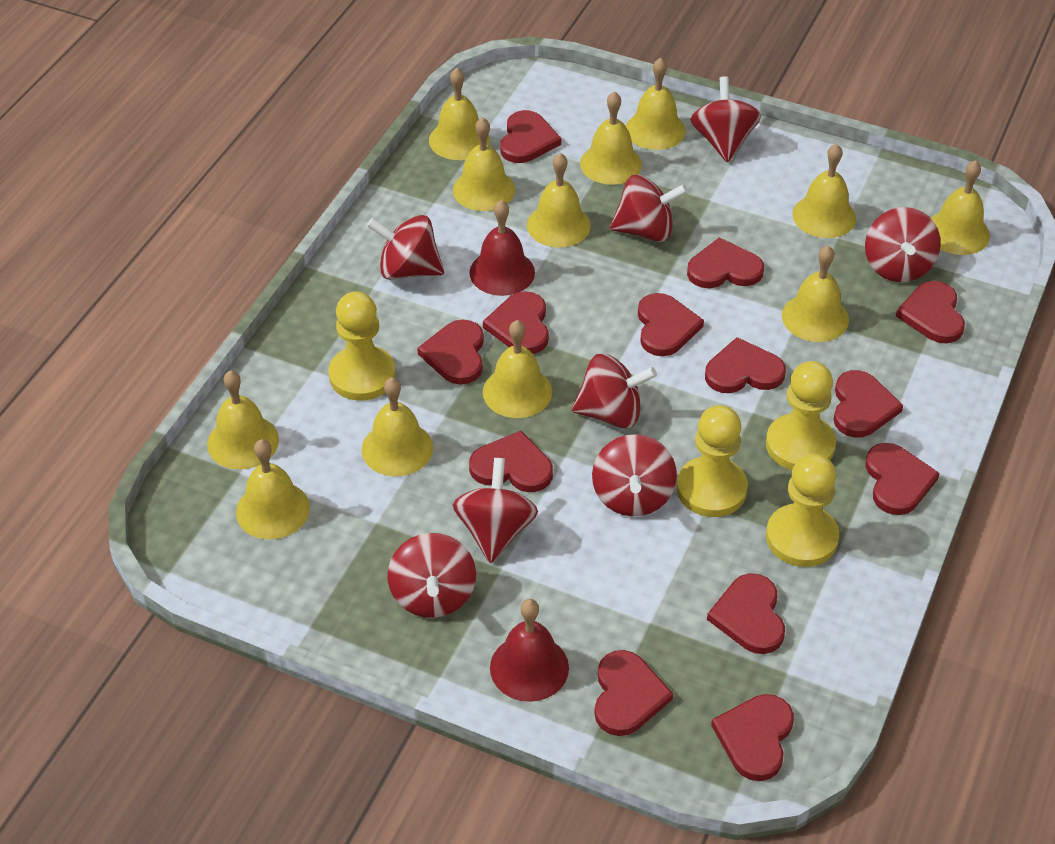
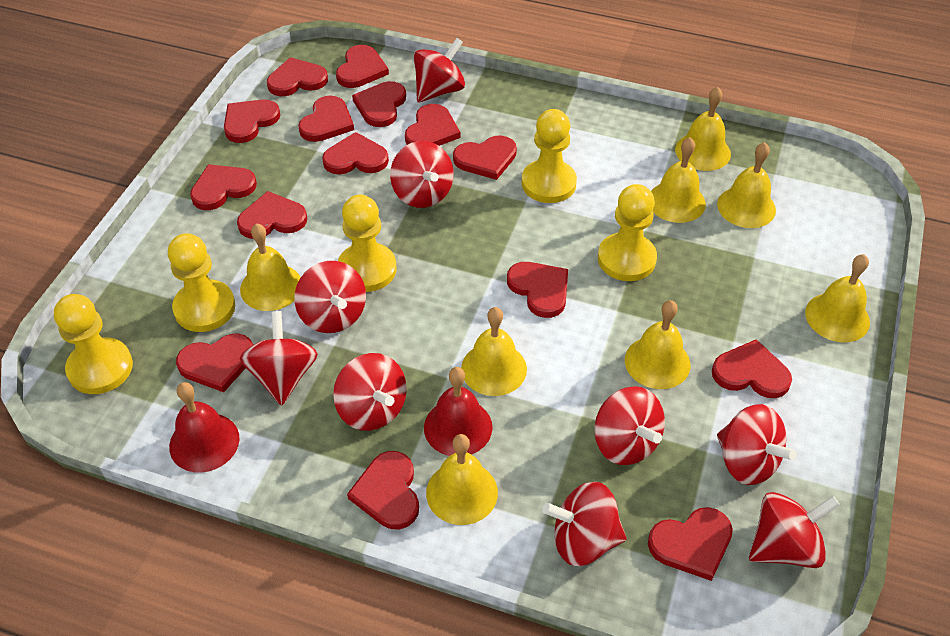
red heart: [417,320,484,385] [469,431,553,492] [483,291,549,354] [500,110,561,163] [594,650,673,736] [638,293,704,356] [687,237,764,288] [705,337,786,393] [707,573,785,654] [711,694,794,781] [833,370,903,438] [865,443,940,515] [896,281,965,343] = 13 -> [176,333,253,392] [190,164,257,210] [224,99,280,143] [237,191,307,239] [267,57,328,96] [298,95,354,142] [322,132,389,175] [336,45,389,88] [347,451,419,530] [352,81,406,127] [405,104,460,146] [453,135,517,180] [507,262,568,318] [648,507,733,581] [712,339,792,398] = 15
red spinning top: [367,215,444,280] [388,533,476,618] [453,458,538,563] [572,353,657,428] [592,434,677,516] [610,175,688,242] [691,76,761,162] [865,207,941,282] = 8 -> [240,311,317,406] [294,261,366,333] [333,353,407,431] [390,141,454,208] [413,38,465,102] [542,482,627,566] [594,386,665,465] [717,404,797,485] [749,492,840,568] = 9
yellow bell: [207,370,279,470] [236,439,310,539] [361,377,433,476] [429,68,490,160] [453,117,515,211] [483,320,552,418] [527,153,591,248] [580,91,642,185] [626,58,686,150] [782,246,849,342] [792,144,856,238] [931,160,990,255] = 12 -> [240,223,301,311] [426,434,498,525] [461,307,527,396] [625,300,690,389] [651,137,706,223] [675,87,731,171] [717,142,776,228] [805,254,870,342] = 8
yellow pawn: [329,291,396,401] [677,405,748,517] [766,361,836,470] [766,454,839,567] = 4 -> [54,294,133,394] [168,233,235,332] [338,195,396,292] [522,109,577,203] [598,184,657,281] = 5

